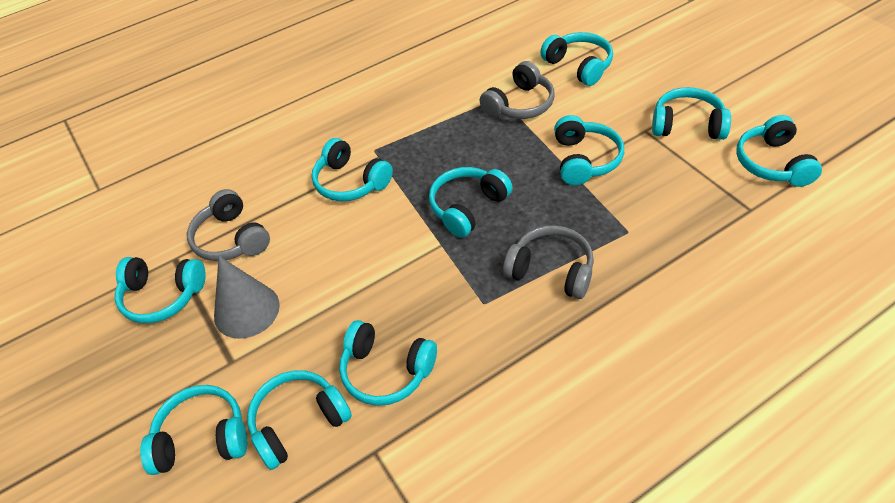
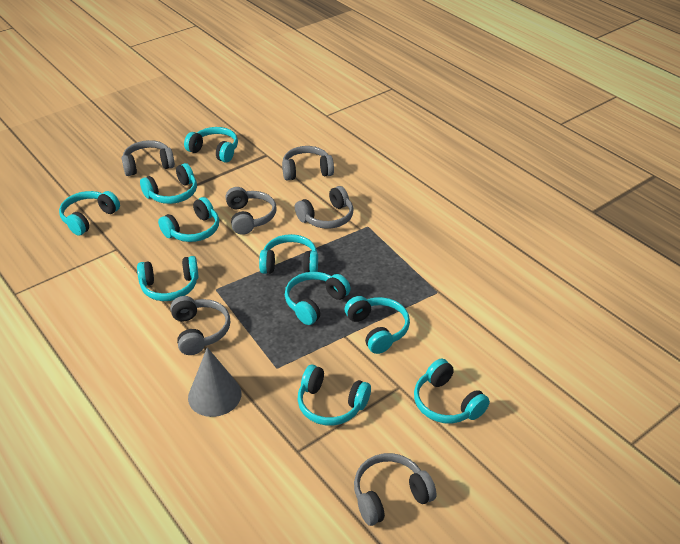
grey headphones: [187,189,270,261] [480,61,555,119] [503,225,594,299] = 3 -> [122,140,175,176] [170,296,230,355] [225,187,277,235] [282,146,334,180] [295,186,354,229] [354,453,437,526] = 6

